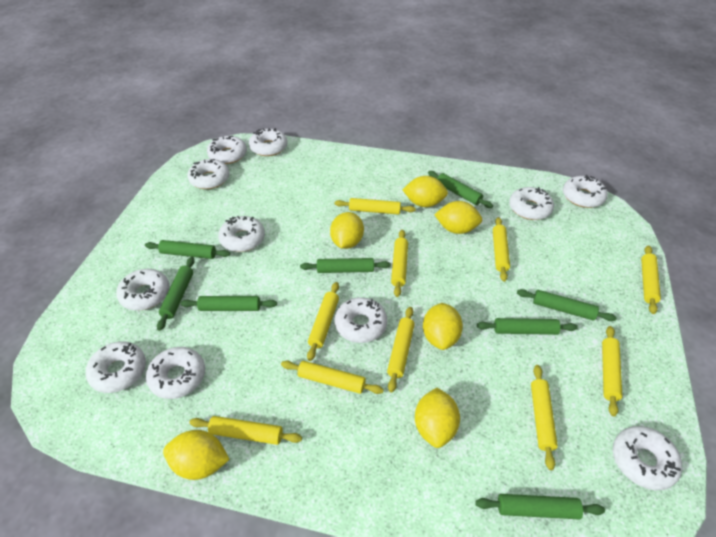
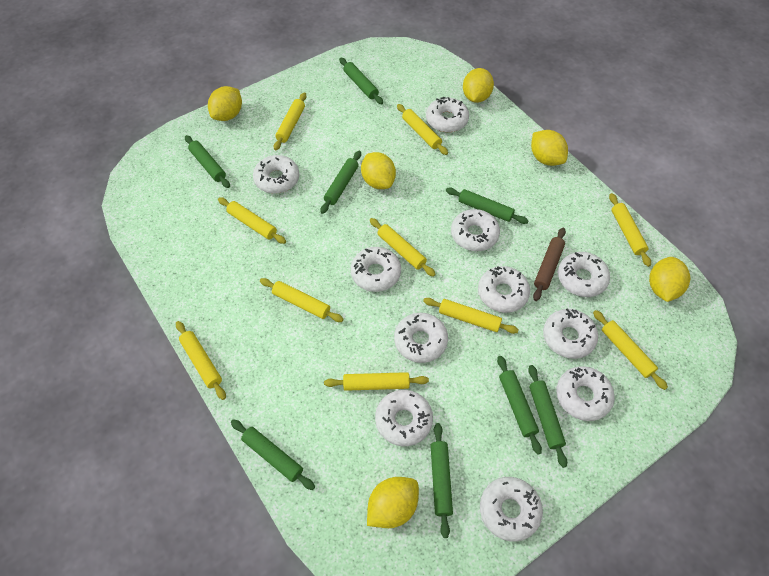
brown rolling pin: none = 0 -> [533,228,566,301] = 1

